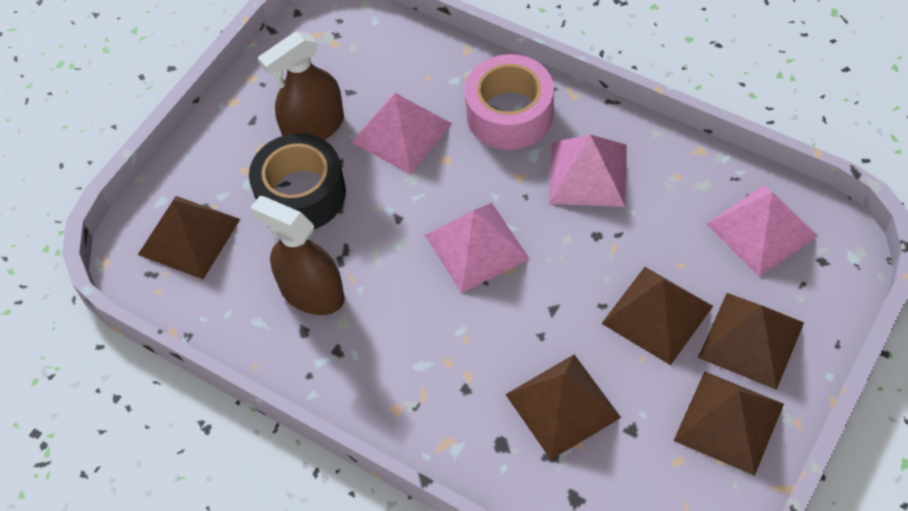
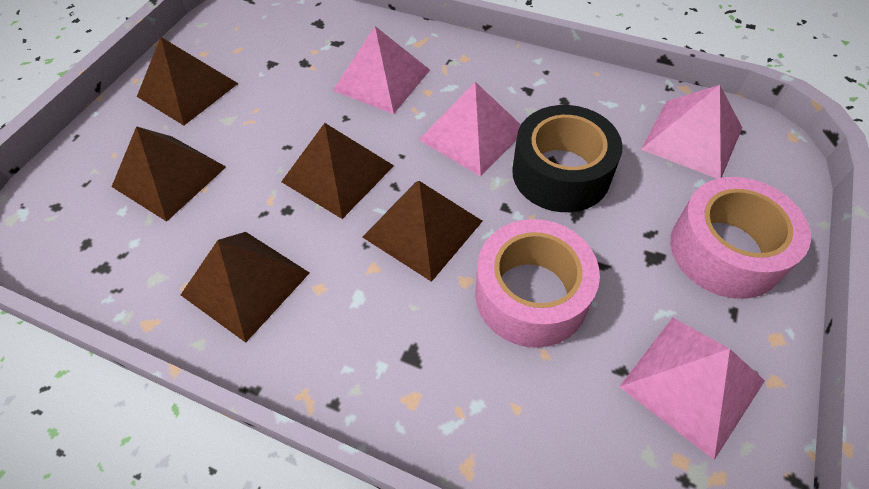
brown spray bottle: [250,196,345,315] [258,31,344,140] = 2 -> none = 0
pink tape: [465,54,554,150] = 1 -> [475,219,600,348] [670,177,811,299] = 2

